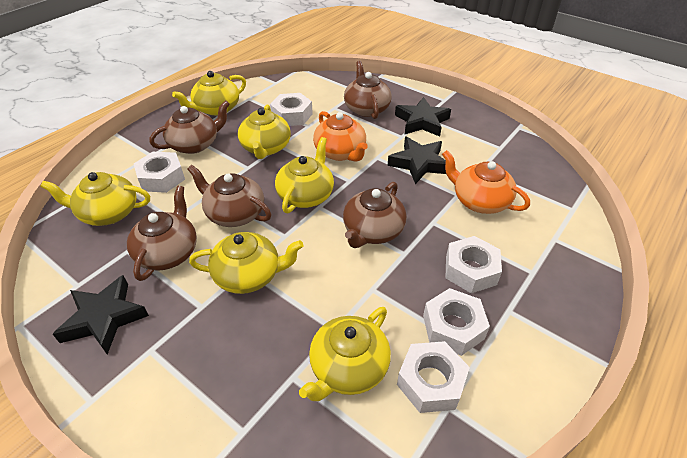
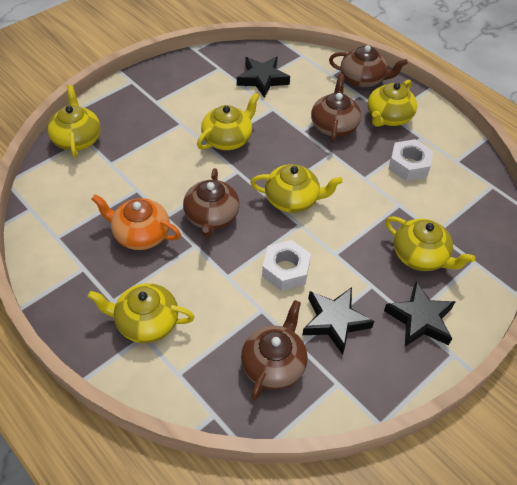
brown teapot: [127,186,197,281] [150,101,230,154] [187,165,271,227] [343,182,407,248] [344,61,392,119] = 5 -> [183,168,240,238] [241,300,308,401] [311,74,361,143] [329,45,408,88] = 4
orange teapot: [313,111,368,162] [442,150,530,214] = 2 -> [92,194,181,250] = 1
white nut: [134,152,185,193] [270,93,313,126] [397,341,470,413] [423,288,490,356] [446,236,502,293] = 5 -> [262,240,311,291] [389,139,433,181] = 2

